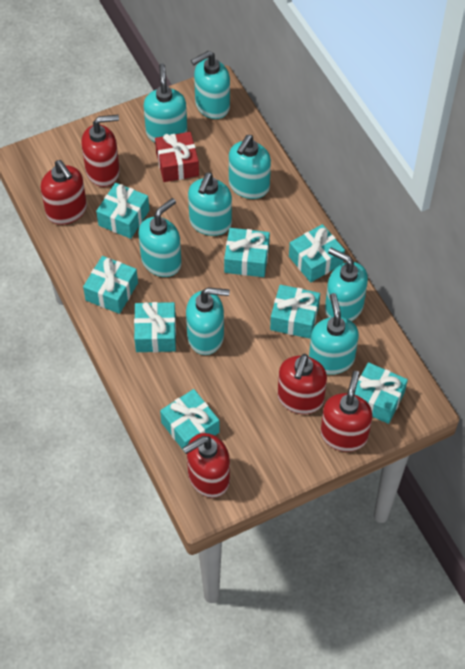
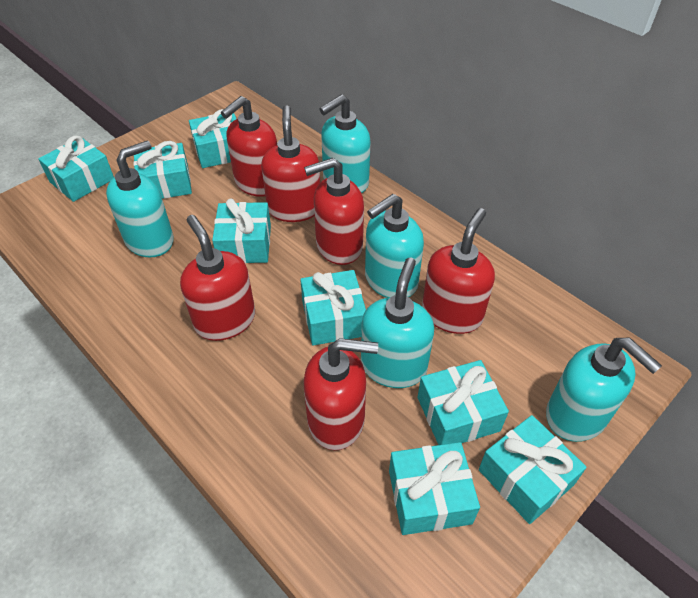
red gift: [155,132,199,182] = 1 -> none = 0
red soap dispenser: [41,160,87,225] [81,115,120,187] [182,433,230,498] [278,354,327,414] [321,371,372,452] = 5 -> [180,215,255,341] [221,96,277,197] [261,105,320,222] [304,158,364,265] [304,338,378,450] [422,208,495,334] = 6
turquoise soap dispenser: [138,198,182,277] [144,63,187,142] [186,288,230,355] [188,172,232,236] [191,51,230,119] [229,135,271,199] [309,293,359,375] [325,248,368,321] = 8 -> [106,141,174,257] [320,94,370,193] [361,258,434,388] [365,194,424,298] [546,338,662,442] = 5

